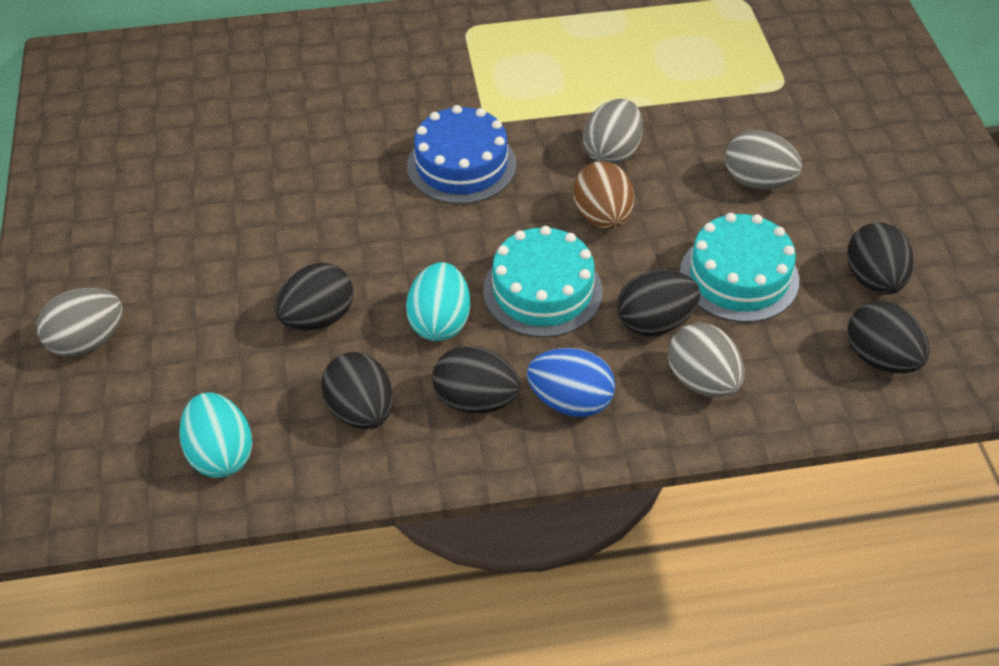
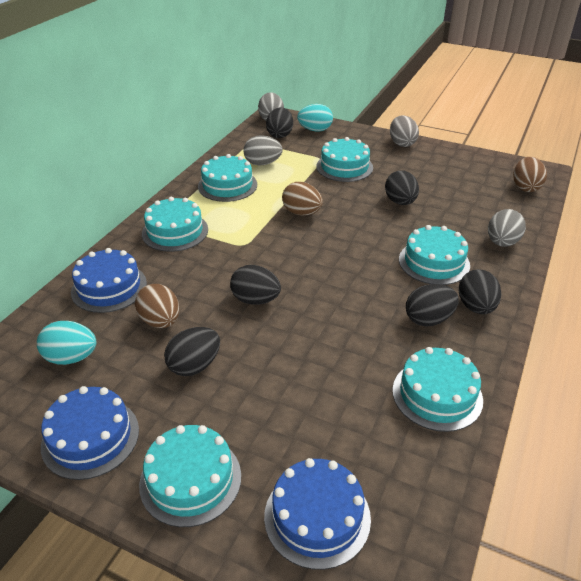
blue cake: [407,105,516,204] = 1 -> [41,386,139,480] [71,248,147,313] [264,458,371,570] = 3
blue egg: [527,348,615,417] = 1 -> none = 0
brown egg: [574,161,634,229] = 1 -> [135,284,180,328] [282,182,323,216] [513,157,547,192] = 3
turquoise cake: [483,226,603,337] [680,213,799,322] = 2 -> [139,425,241,527] [142,197,208,252] [198,154,257,202] [316,137,373,182] [393,347,483,432] [399,225,470,285] = 6

